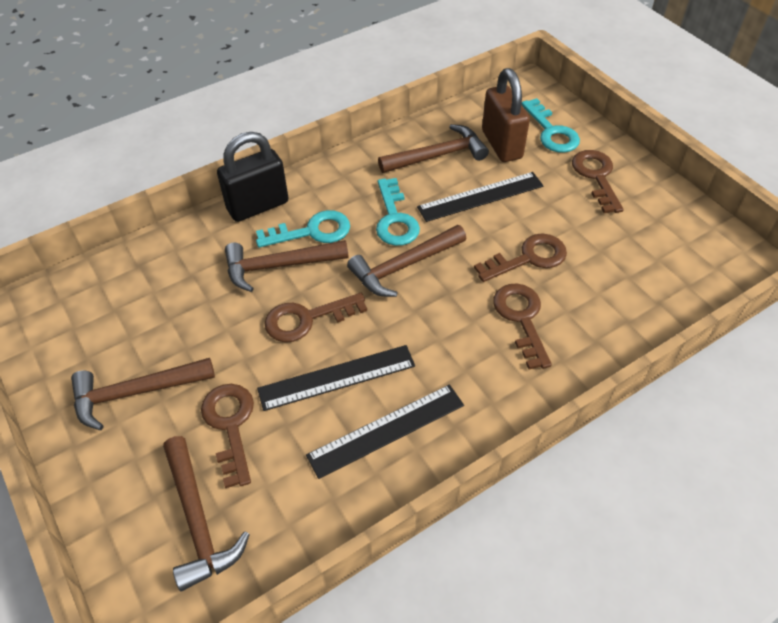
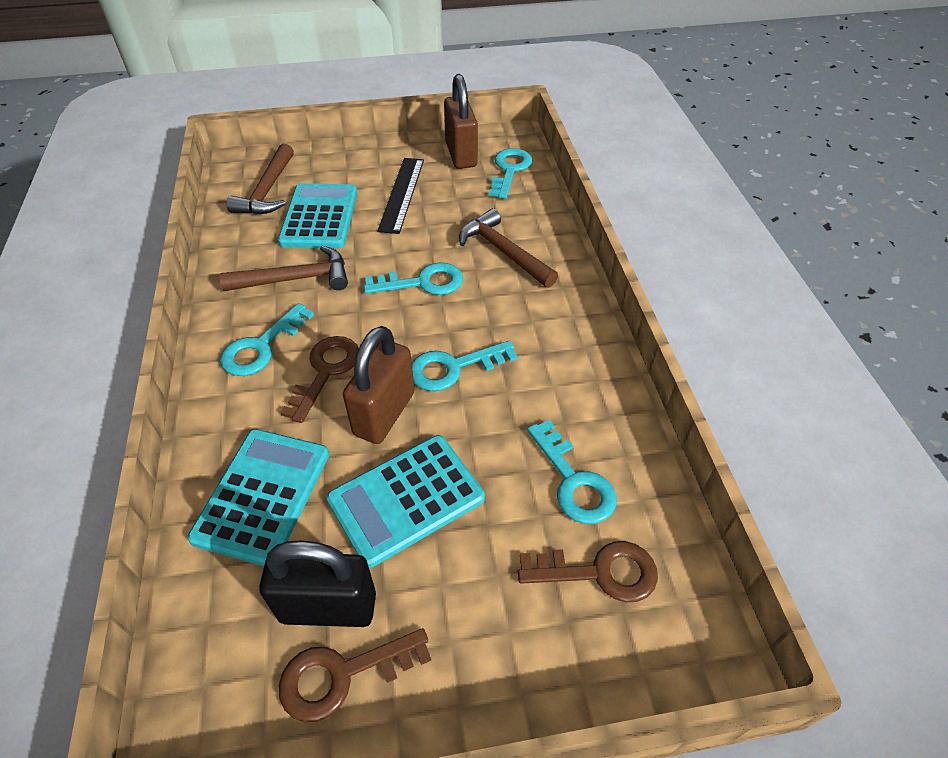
black ruler: [257,345,415,411] [306,384,464,479] [417,172,543,222] = 3 -> [377,158,424,234] = 1
brown hammer: [71,358,215,430] [163,436,250,591] [225,240,349,292] [347,225,466,297] [378,124,489,173] = 5 -> [219,246,348,291] [227,144,294,215] [459,208,558,288] = 3
brown key: [201,384,254,488] [264,293,367,342] [474,233,567,282] [493,283,552,370] [572,150,624,213] = 5 -> [279,628,431,722] [280,336,359,423] [518,541,658,602] = 3
brown padlock: [482,68,530,162] = 1 -> [343,326,415,444] [444,74,478,169] = 2
turquoise calculator: none = 0 -> [187,429,329,566] [278,183,357,248] [326,435,485,568] = 3
turquoise key: [256,210,350,248] [376,178,420,246] [521,98,580,153] = 3 -> [220,303,314,376] [364,262,463,295] [412,340,518,391] [489,148,532,199] [527,419,617,524] = 5

